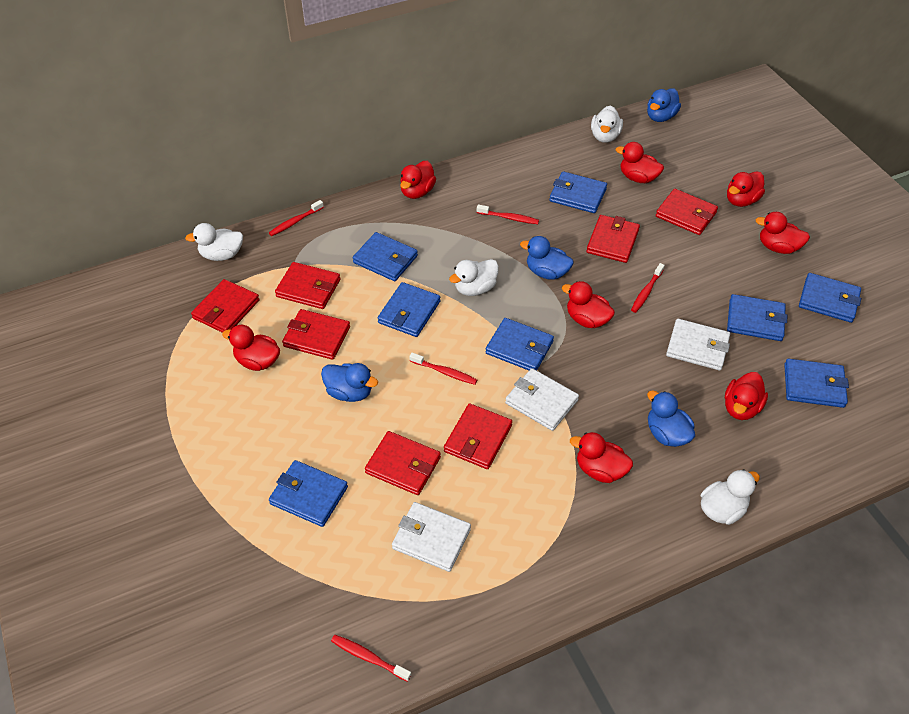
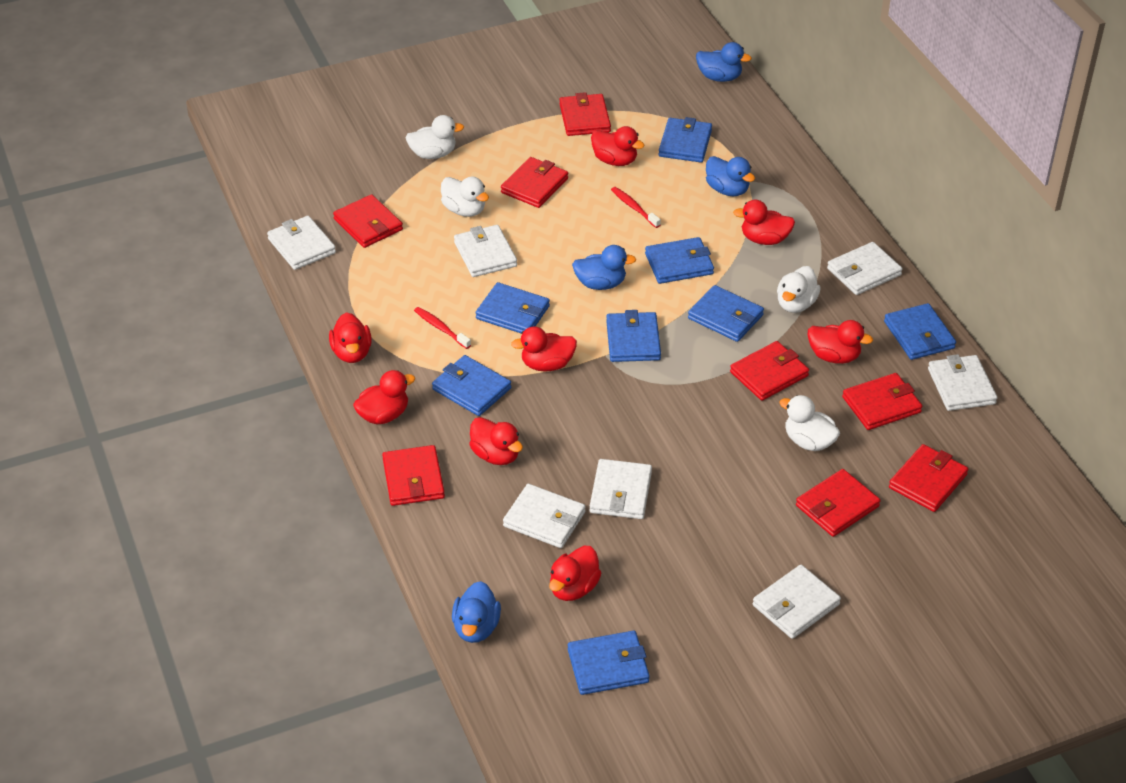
red toothbrush: [269,200,324,236] [331,635,411,682] [409,353,477,385] [477,204,539,224] [631,263,665,313] = 5 -> [414,307,471,349] [611,187,661,228] = 2
red wallet: [191,279,259,333] [275,262,341,309] [282,309,350,360] [365,431,441,495] [444,403,512,469] [586,215,640,263] [656,189,718,235] = 7 -> [333,194,403,248] [382,445,445,506] [501,157,568,208] [559,92,611,136] [730,341,809,401] [796,469,881,537] [842,373,922,430] [889,444,968,512] = 8
white wallet: [392,502,471,572] [505,368,579,431] [666,319,730,370] = 3 -> [267,216,336,270] [454,225,517,277] [503,484,586,548] [590,459,652,519] [753,565,841,639] [827,242,903,295] [928,354,997,411] = 7

